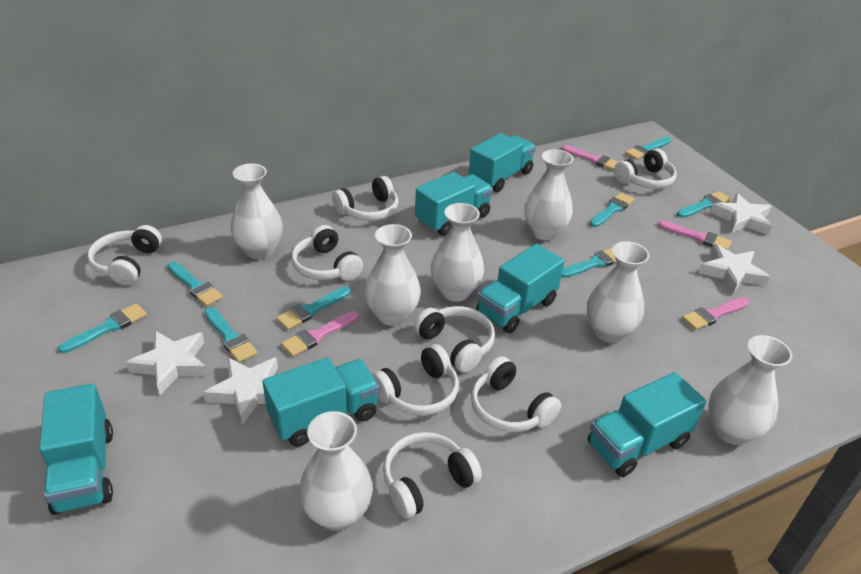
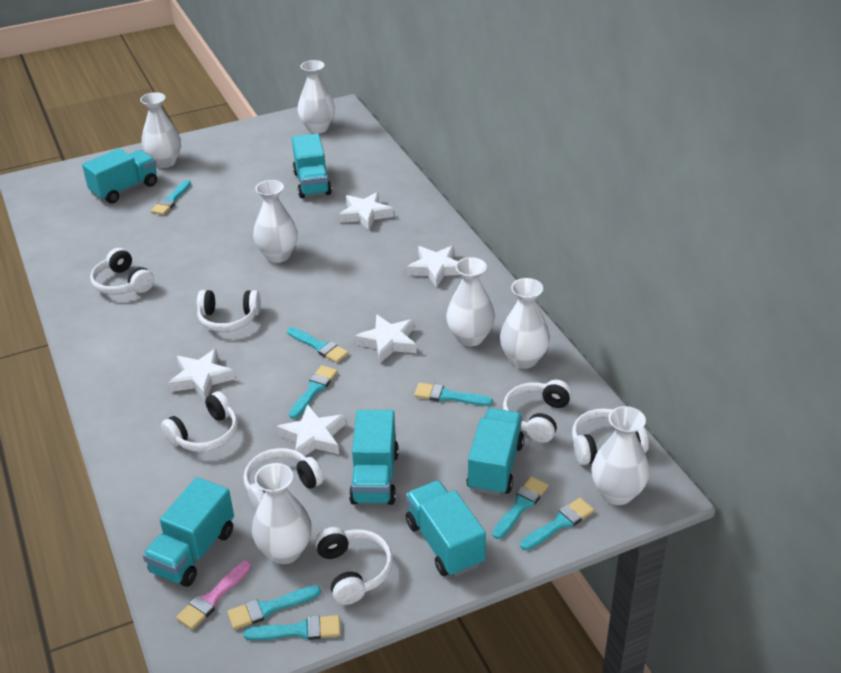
pink brush: [281,311,359,357] [561,145,618,171] [658,221,732,250] [682,297,750,330] = 4 -> [176,561,251,630] = 1
white headphones: [87,225,162,285] [291,225,363,281] [332,176,399,221] [372,344,459,416] [383,432,482,519] [414,306,495,373] [471,356,561,432] [614,148,677,189] = 8 -> [90,248,154,295] [161,391,238,452] [197,290,261,332] [244,448,323,510] [315,527,393,605] [503,380,572,443] [572,408,649,465] = 7
white star: [126,331,208,395] [203,357,278,425] [699,244,770,294] [710,193,772,235] = 4 -> [168,349,236,400] [277,404,346,462] [339,192,394,230] [355,314,417,363] [407,246,460,288] = 5

